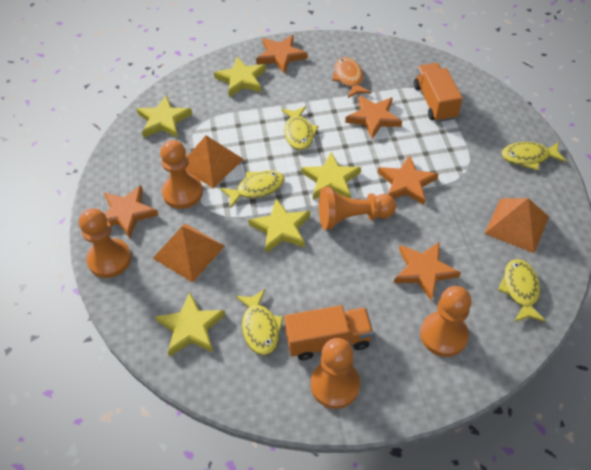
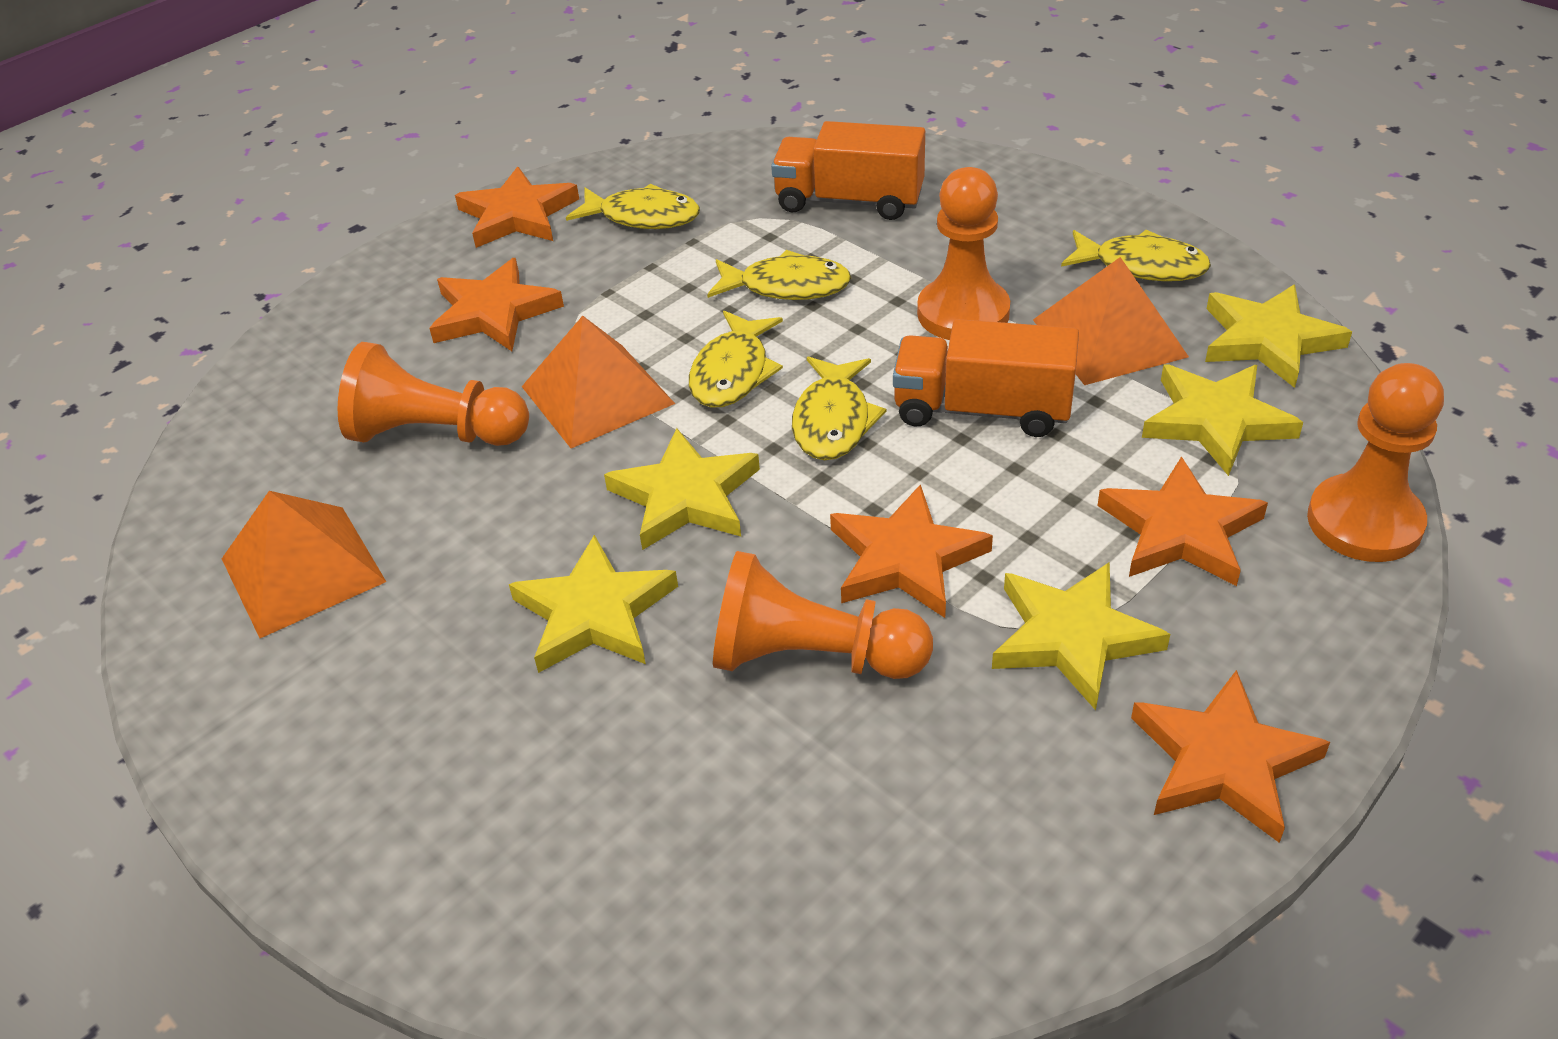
orange fish: [332,57,371,98] = 1 -> none = 0
orange pawn: [79,208,131,278] [160,140,203,209] [311,338,360,409] [319,187,396,230] [420,286,472,357] = 5 -> [338,342,529,446] [713,551,933,679] [917,167,1010,340] [1307,363,1444,562] = 4

